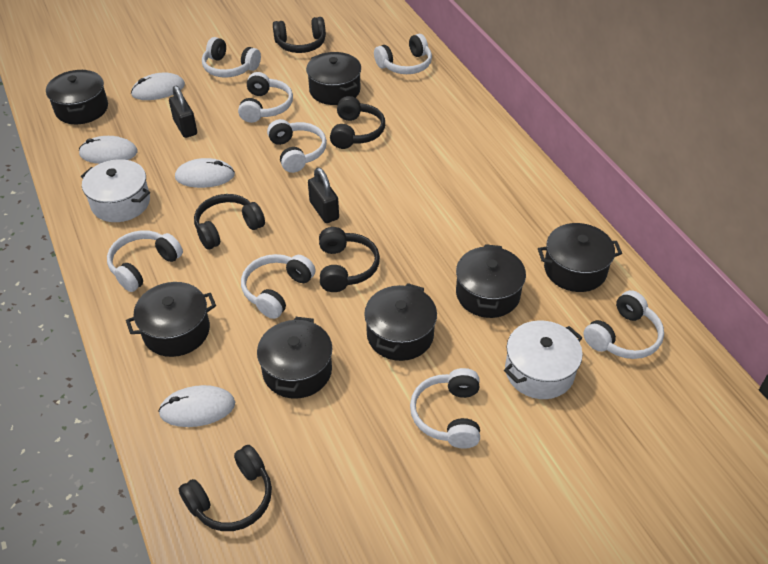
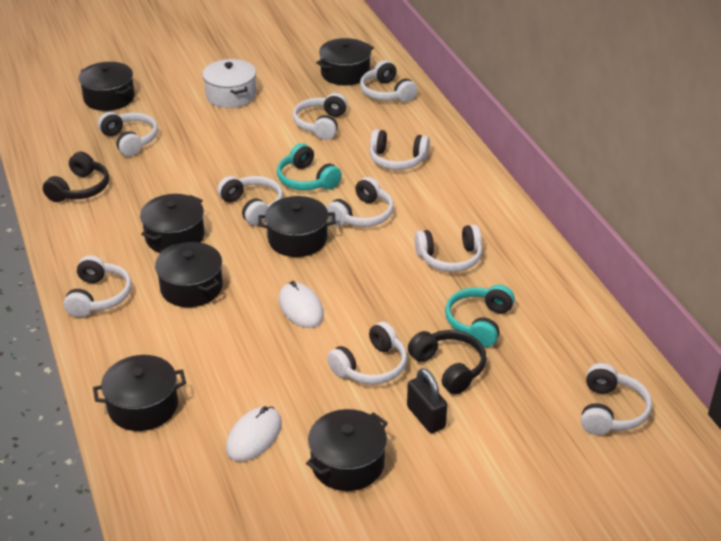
black headphones: [179,445,272,531] [194,194,265,250] [273,17,326,53] [319,227,380,292] [330,96,385,149] = 5 -> [43,152,109,202] [408,330,486,395] = 2
black padlock: [169,86,197,138] [308,168,339,223] = 2 -> [407,368,447,433] = 1
turquoise headphones: none = 0 -> [277,143,342,190] [445,285,515,347] = 2
white headphones: [107,230,183,292] [202,37,261,77] [238,72,293,123] [241,254,316,319] [267,119,327,173] [374,34,432,74] [410,368,480,449] [583,290,664,359] = 8 -> [63,255,132,317] [98,112,158,157] [217,176,283,225] [293,93,347,140] [327,177,394,227] [327,322,407,385] [360,60,417,102] [370,129,430,170] [415,224,482,272] [581,363,652,435] = 10
white mouse: [79,136,138,164] [131,73,185,100] [158,385,235,427] [175,158,235,188] = 4 -> [226,406,282,462] [279,281,324,328] = 2
white pot: [81,159,150,222] [504,320,583,399] = 2 -> [202,59,256,108] = 1

